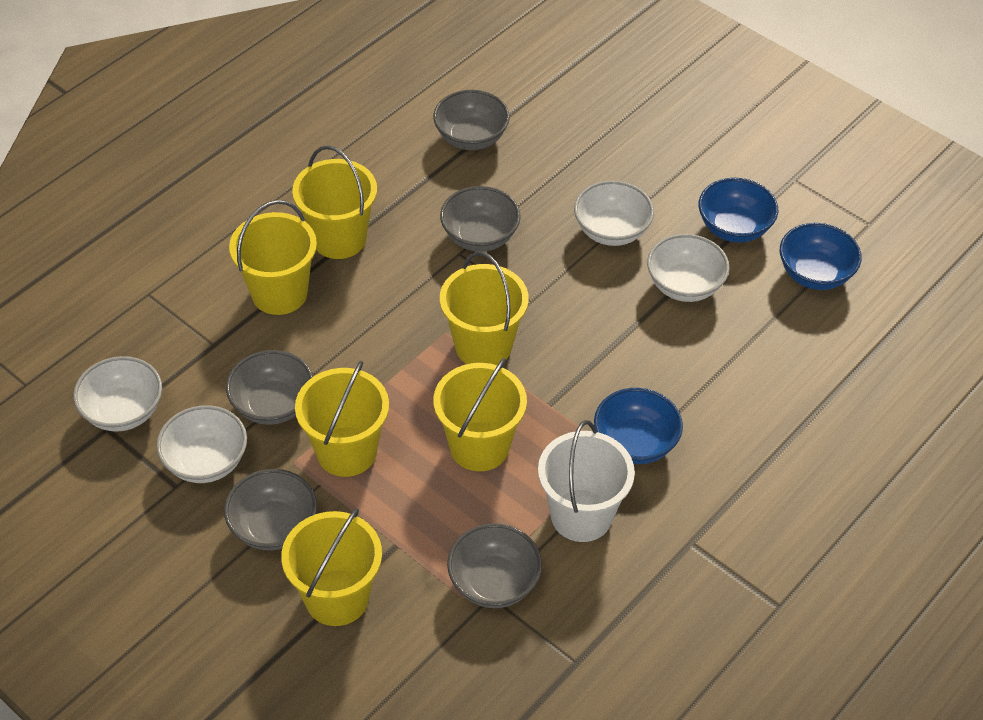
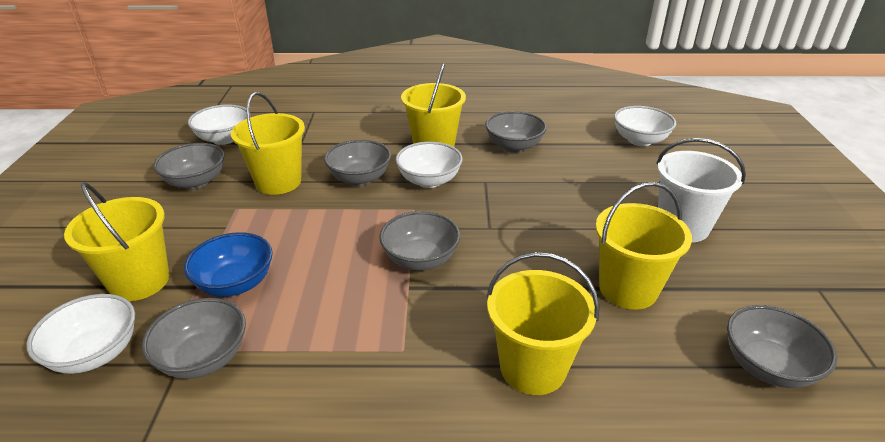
blue bowl: [594,388,683,464] [699,178,778,243] [780,223,862,290] = 3 -> [184,232,273,297] = 1
grey bowl: [224,469,317,551] [226,350,313,425] [433,90,510,150] [440,186,521,252] [447,523,542,608] = 5 -> [142,298,246,379] [153,143,225,189] [324,140,391,186] [379,211,460,270] [485,111,547,153] [727,305,837,388] = 6
yellow bucket: [229,200,317,315] [281,508,382,626] [292,145,377,259] [295,361,389,477] [433,358,527,471] [440,251,529,365] = 6 -> [64,182,169,301] [231,92,305,195] [401,63,466,147] [487,252,599,395] [595,182,692,310] = 5

